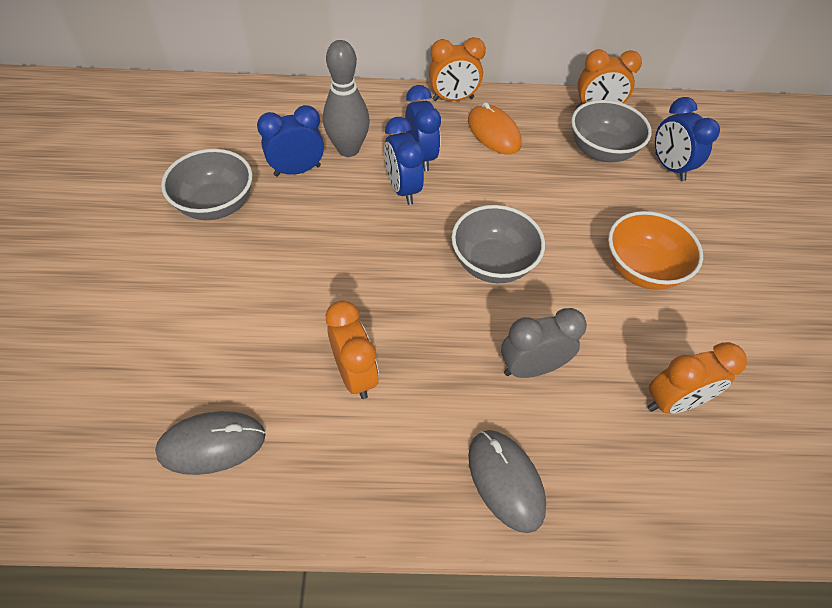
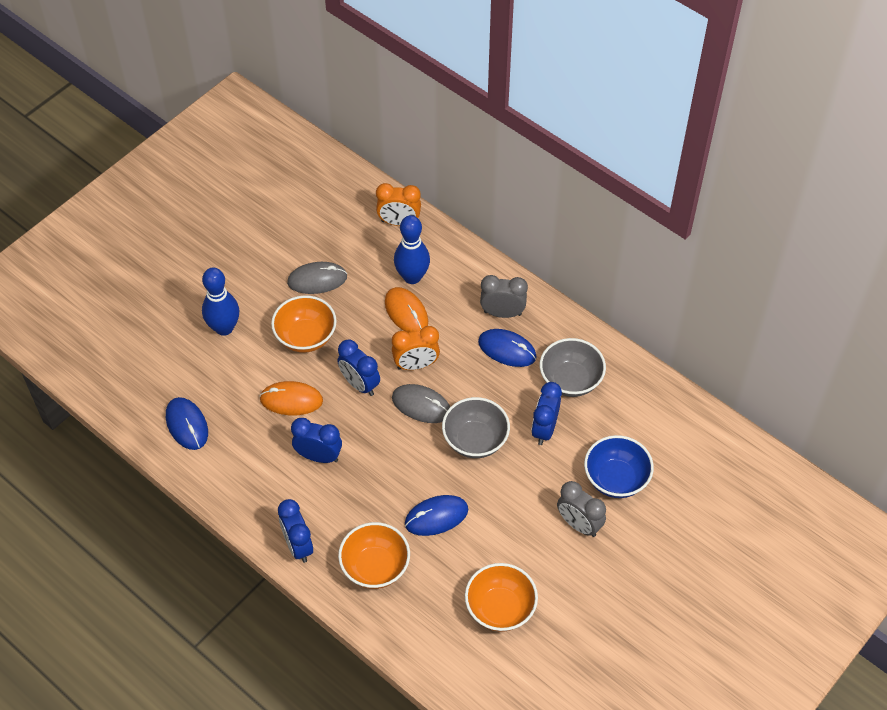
blue bowl: none = 0 -> [584,435,654,498] = 1
blue bowling pin: none = 0 -> [202,268,239,336] [394,215,430,284] = 2
blue mouse: none = 0 -> [166,397,208,450] [405,495,468,536] [478,329,537,367] = 3
grey bowl: [161,149,253,220] [452,205,545,283] [571,100,652,162] = 3 -> [442,397,510,458] [540,338,606,397] = 2
grey bowling pin: [323,40,370,157] = 1 -> none = 0
grey clock: [501,308,587,378] = 1 -> [480,275,528,318] [557,481,606,537] = 2
orange bowl: [608,211,703,290] = 1 -> [271,295,337,353] [338,522,410,589] [465,563,538,632] = 3
orange clock: [326,300,379,399] [429,37,486,101] [576,49,642,108] [647,342,747,414] = 4 -> [376,183,421,226] [392,326,440,370] = 2
orange mouse: [468,102,521,155] = 1 -> [260,381,323,415] [385,287,428,333] = 2

